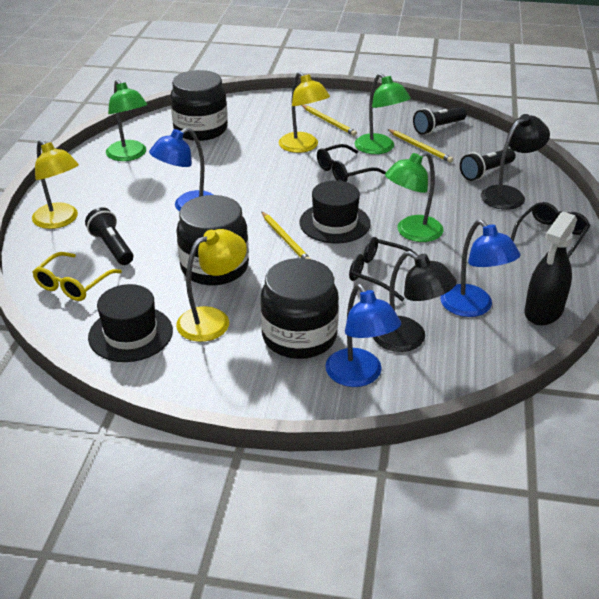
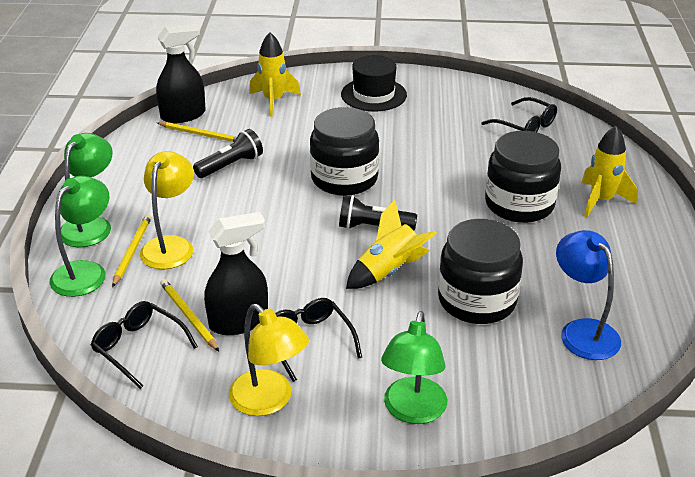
black flashlight: [85,207,133,265] [413,107,467,135] [460,148,516,181] = 3 -> [193,129,263,178] [339,195,417,231] = 2
black hat: [88,284,173,362] [299,180,371,243] = 2 -> [341,55,407,111] = 1
black lamp: [373,251,457,352] [481,114,550,210] = 2 -> none = 0
black spray bottle: [525,212,577,326] = 1 -> [156,24,206,123] [204,212,268,335] = 2
blue lamp: [149,128,213,212] [325,284,401,387] [440,220,521,317] = 3 -> [556,230,621,360] = 1
yellow glasses: [33,252,122,301] = 1 -> none = 0
yellow lamp: [32,140,79,229] [176,229,247,342] [279,72,330,153] = 3 -> [140,151,194,269] [229,304,309,416] = 2
yellow rocket: none = 0 -> [249,32,301,117] [346,200,437,289] [581,126,637,218] = 3

